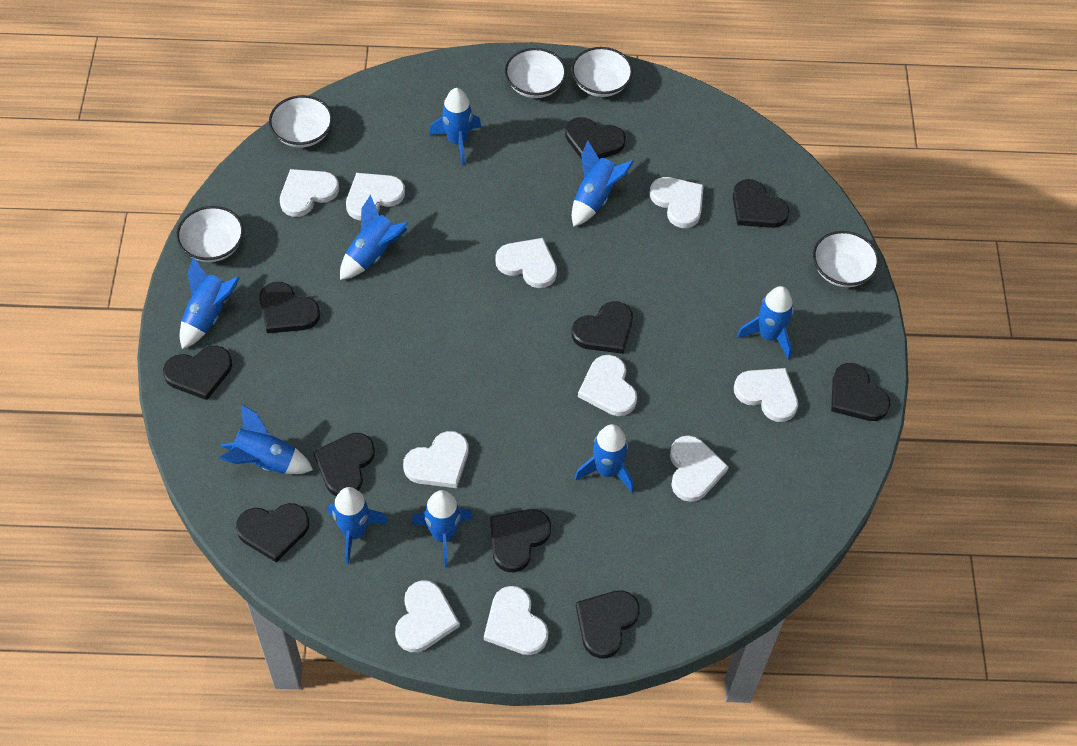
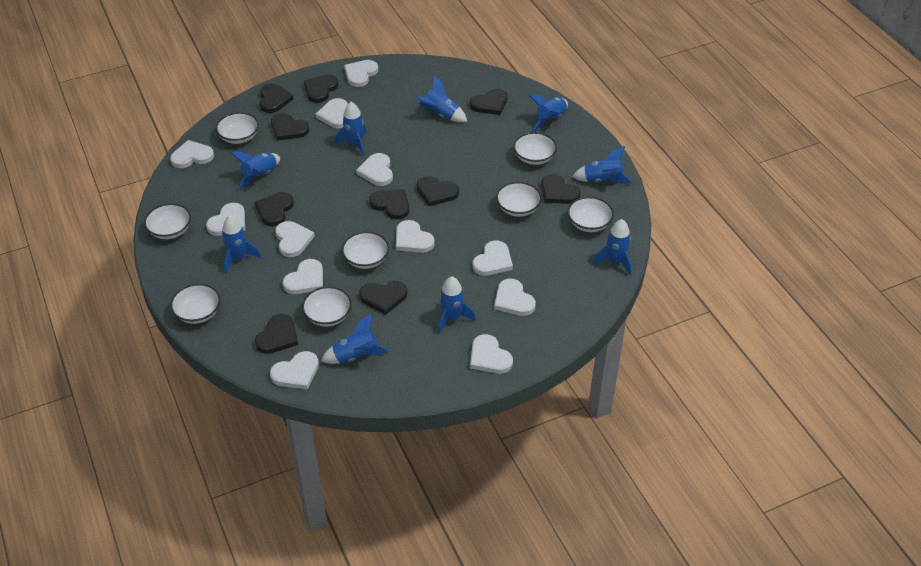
white bowl: [176,206,244,262] [269,95,333,148] [505,48,567,98] [571,47,633,97] [813,231,879,287] = 5 -> [144,203,191,239] [170,284,221,324] [216,112,259,144] [302,286,352,327] [342,231,389,269] [496,182,542,217] [513,132,557,165] [568,197,614,232] = 8
white heart: [280,169,339,217] [346,173,405,220] [395,580,460,652] [403,431,469,488] [484,586,548,655] [495,238,557,288] [578,355,637,416] [650,177,704,228] [670,435,729,502] [734,368,798,422] = 10 -> [170,140,214,168] [206,203,245,236] [270,351,319,389] [275,221,315,257] [283,259,323,294] [315,98,348,128] [344,60,378,87] [356,153,393,186] [396,220,435,253] [470,334,513,374] [473,241,513,276] [494,279,536,316] = 12

